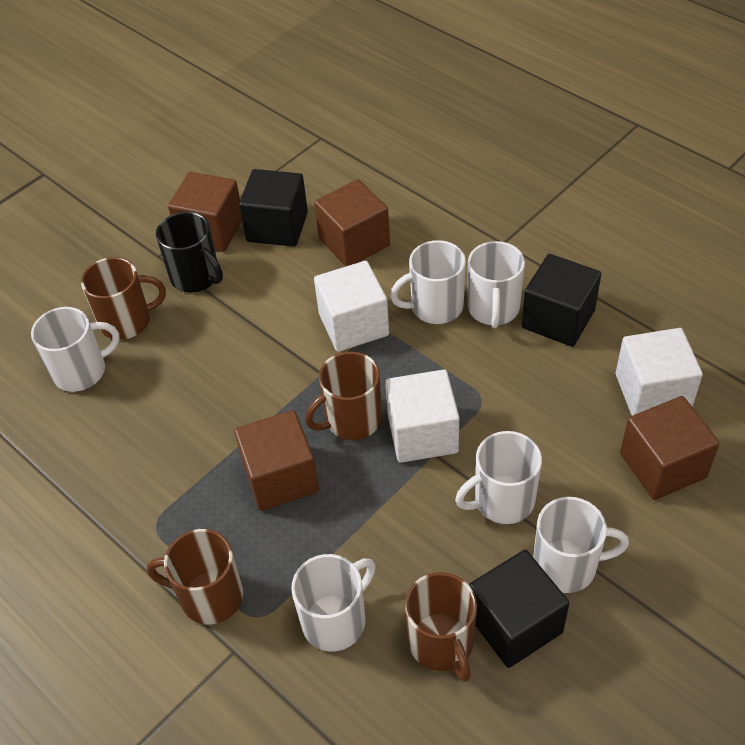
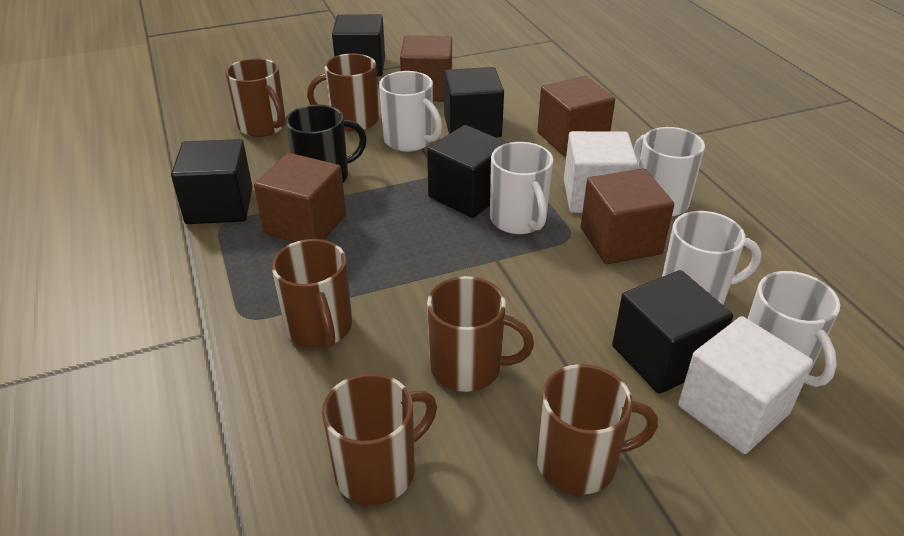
black cube: [239,169,308,247] [469,550,570,668] [522,254,601,347] = 3 -> [171,139,253,224] [332,14,385,77] [427,125,508,218] [444,67,504,138] [612,270,733,394] = 5
brown mug: [81,257,166,340] [147,529,243,625] [305,352,382,440] [405,572,477,682] = 4 -> [225,58,286,137] [271,239,352,348] [307,53,379,131] [322,373,437,505] [427,276,534,392] [536,364,658,495] = 6
white cube: [314,261,389,352] [385,369,459,463] [616,328,703,416] = 3 -> [564,131,638,213] [678,316,813,454] = 2
white mug: [31,307,120,392] [291,554,376,651] [390,240,466,324] [455,431,542,524] [468,241,525,328] [533,497,629,593] = 6 -> [379,71,442,152] [490,142,553,234] [633,127,705,217] [662,211,762,305] [748,271,840,387] = 5

